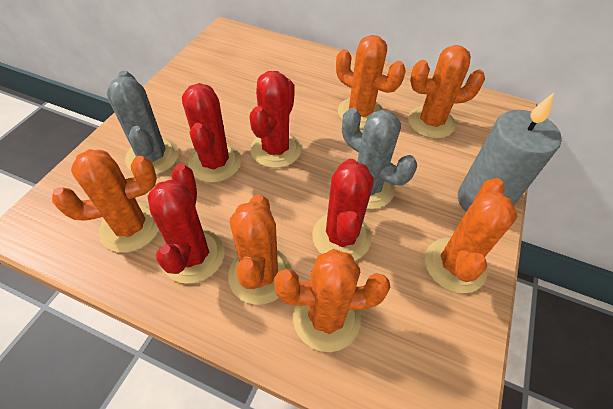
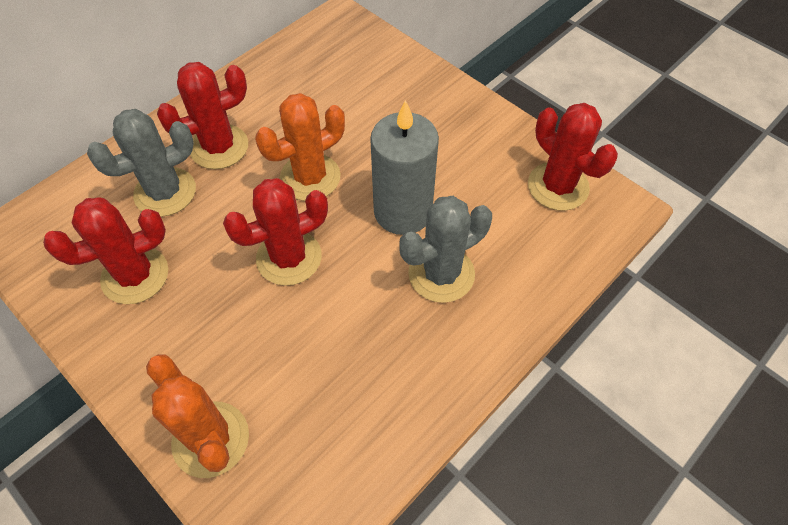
orange cactus: [52,149,159,253] [228,194,292,305] [274,249,390,352] [336,35,406,128] [408,45,485,139] [425,178,517,293] = 6 -> [146,354,249,478] [255,93,345,201] = 2

